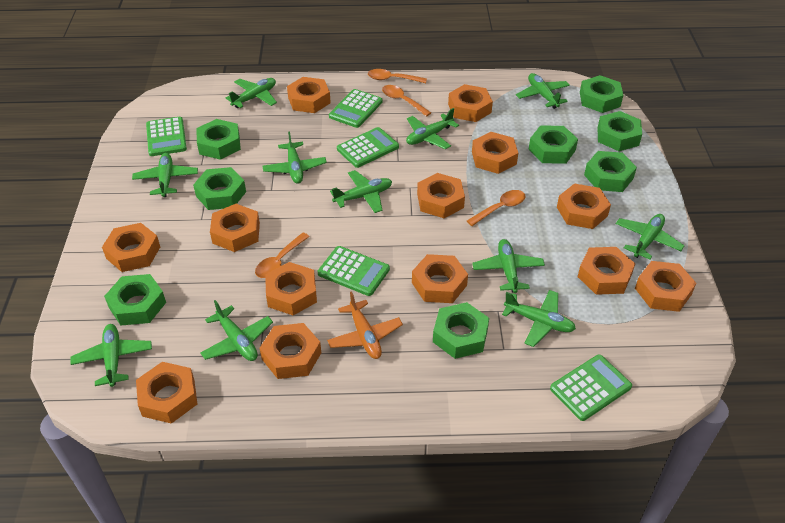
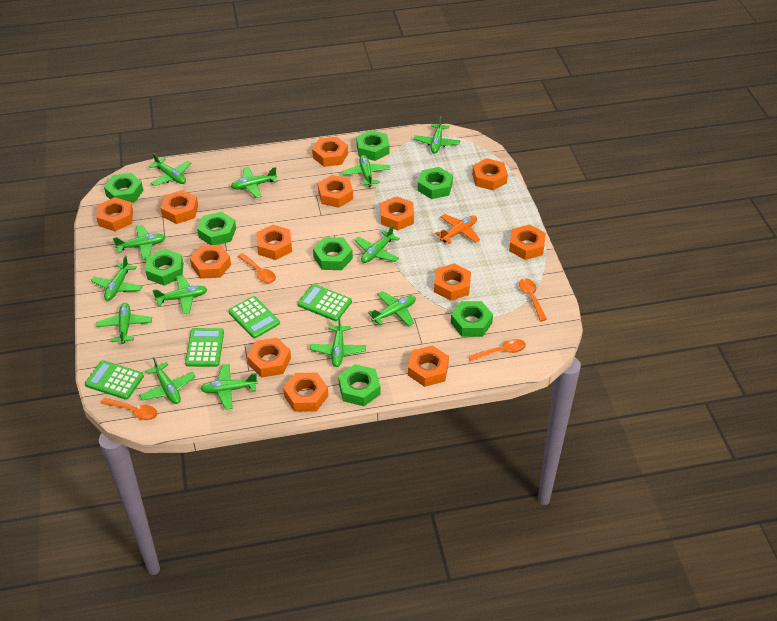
green calculator: [146,117,187,156] [318,246,390,296] [329,89,383,128] [337,127,399,168] [550,354,632,421] = 5 -> [85,360,144,400] [185,328,224,367] [228,296,280,338] [298,284,352,321] = 4
green plane: [70,324,152,387] [132,153,198,197] [200,300,273,361] [226,78,277,108] [262,131,327,184] [330,170,392,213] [406,108,459,149] [472,239,545,293] [502,290,576,347] [516,73,570,109] [616,214,685,260] = 11 -> [91,255,143,301] [96,303,152,344] [113,225,166,260] [139,357,196,404] [149,153,192,186] [152,275,207,314] [201,364,258,410] [231,167,278,198] [310,317,366,367] [342,155,390,187] [354,225,400,263] [368,291,416,326] [414,116,460,154] = 13

